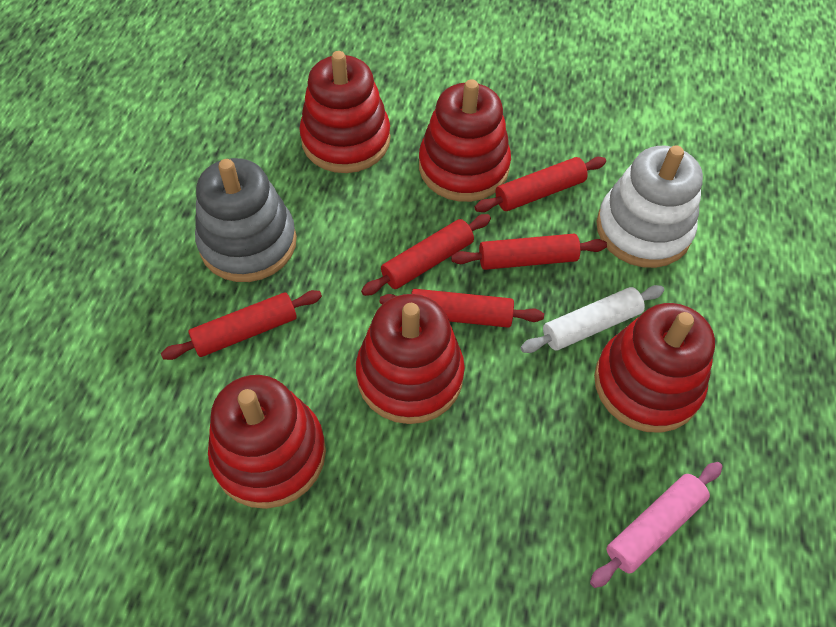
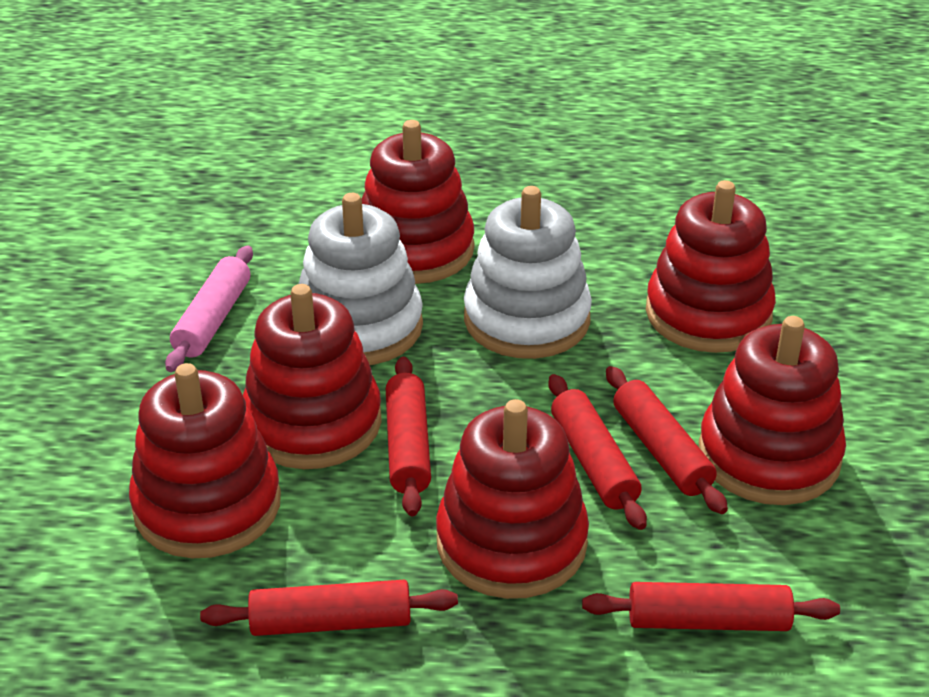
grey stacking toy: [195,158,297,282] = 1 -> none = 0
red stacking toy: [208,375,326,509] [299,51,390,173] [356,294,465,424] [419,79,511,202] [594,303,715,433] = 5 -> [129,363,281,558] [243,284,382,469] [361,120,474,284] [436,399,589,599] [646,180,776,353] [699,316,846,505] = 6
white rolling pin: [521,285,664,353] = 1 -> none = 0
white stacking toy: [596,145,703,268] = 1 -> [299,193,423,365] [464,186,592,359] = 2

